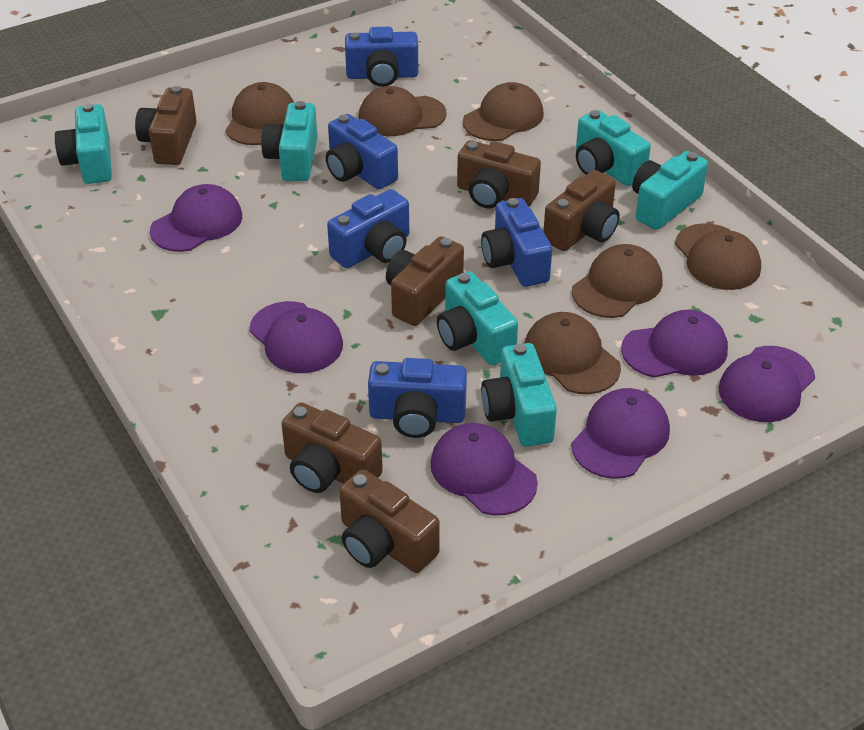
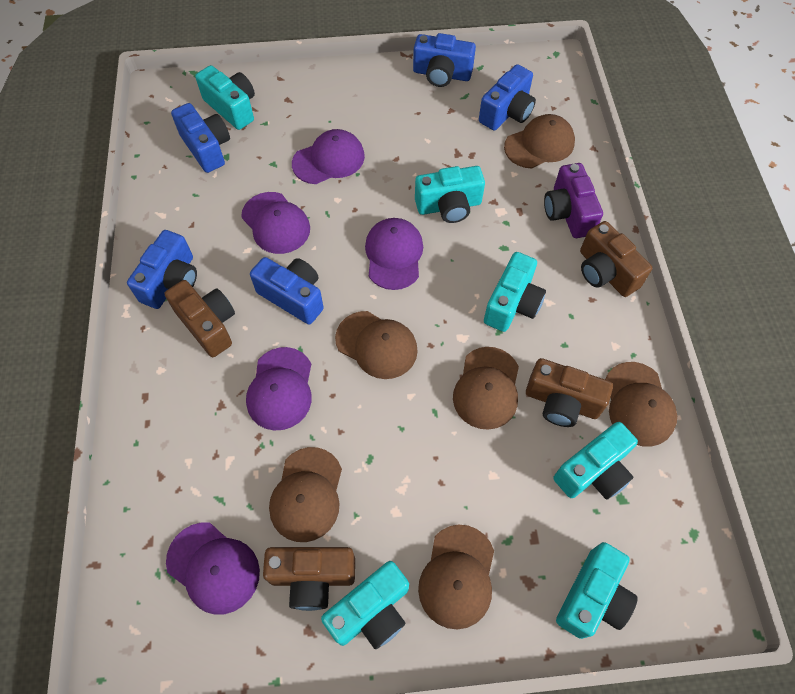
brown camera: [135,86,197,165] [281,402,383,493] [339,469,440,573] [386,236,464,326] [457,140,541,209] [543,170,620,251] = 6 -> [165,280,235,357] [263,547,355,611] [526,358,613,427] [580,221,652,297] = 4
purple camera: none = 0 -> [544,163,603,238] = 1
purple cap: [150,184,242,252] [250,301,343,373] [430,423,538,516] [571,388,670,479] [621,310,728,378] [719,346,815,422] = 6 -> [166,523,260,615] [241,192,310,254] [246,347,312,430] [292,129,365,184] [365,218,423,290] = 5

